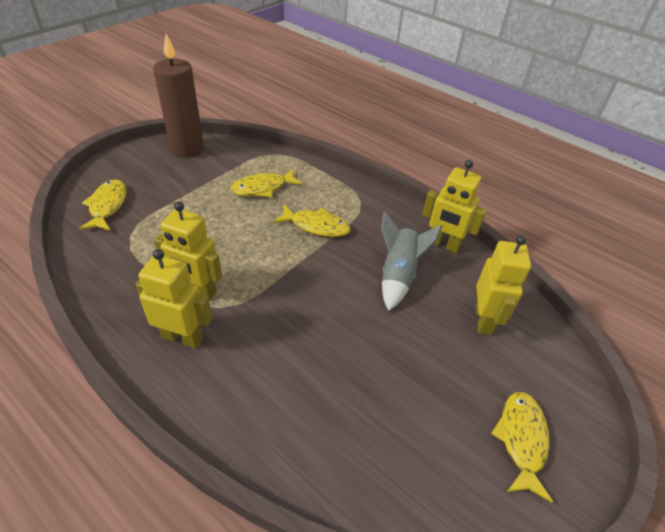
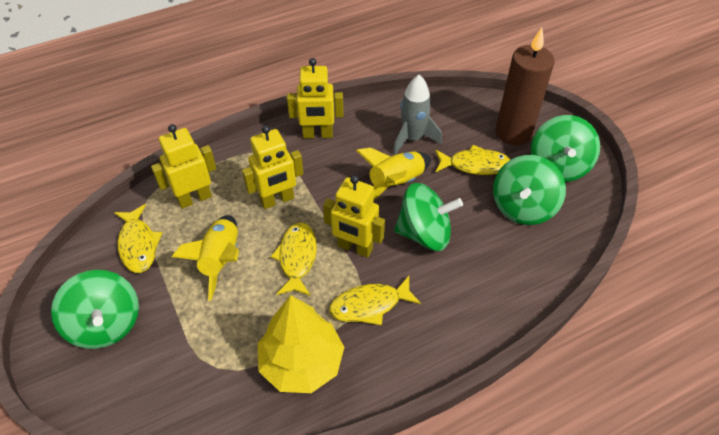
green spinning top: none = 0 -> [51,270,139,349] [394,183,463,251] [493,155,566,225] [531,115,600,182] = 4
yellow rocket: none = 0 -> [172,215,239,301] [356,148,431,199] = 2
yellow tree: none = 0 -> [258,295,344,393] = 1

